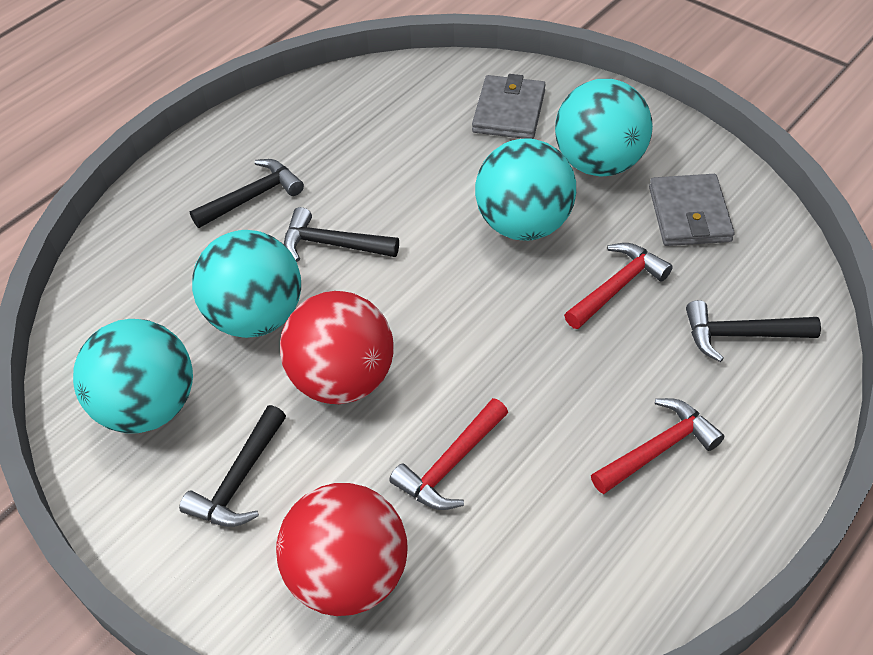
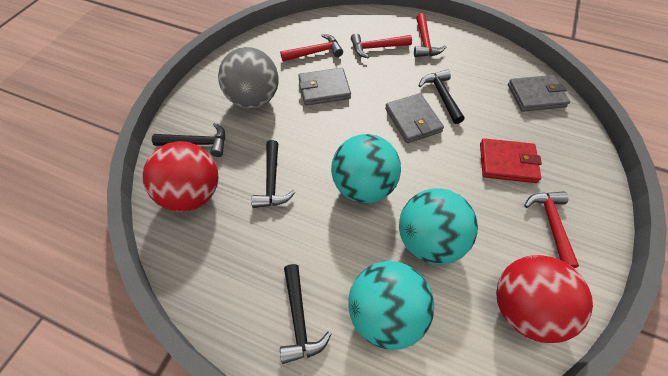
grey ball: none = 0 -> [218,47,279,108] = 1
grey wallet: [472,74,546,139] [649,174,735,246] = 2 -> [298,68,351,106] [385,93,444,143] [508,75,570,112] = 3
red hammer: [389,398,508,510] [564,243,673,329] [591,398,724,494] = 3 -> [280,34,343,61] [351,33,412,58] [414,13,446,57] [524,191,579,268] = 4
red wallet: none = 0 -> [480,138,542,183] = 1
turquoise ball: [73,319,193,433] [192,230,301,338] [475,138,576,241] [555,79,653,177] = 4 -> [331,134,401,203] [348,261,434,350] [399,188,478,265] = 3

